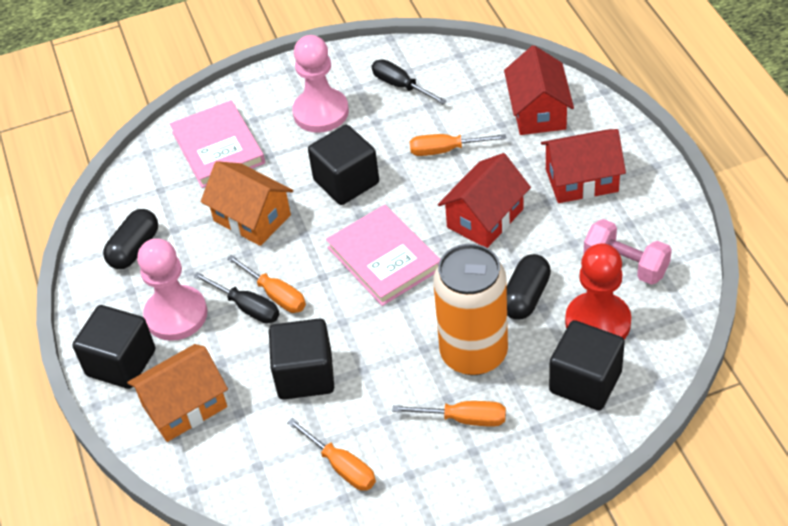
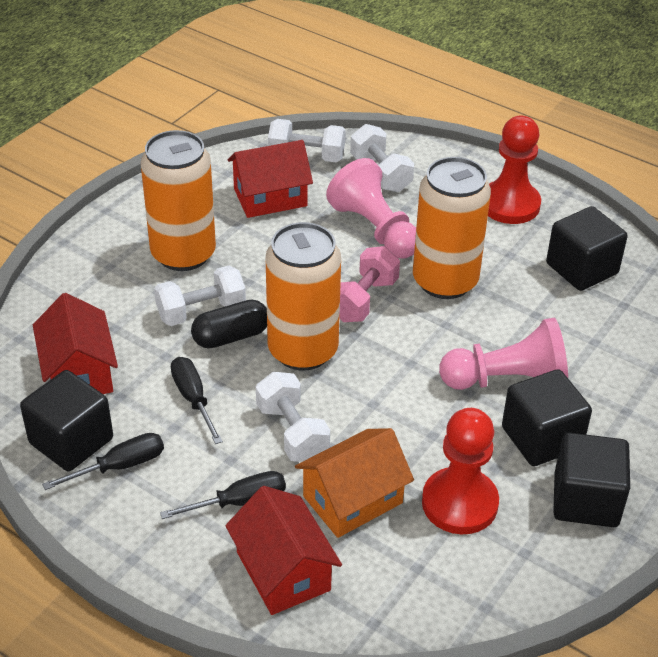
black capsule: [103,209,158,269] [507,254,551,320] = 2 -> [191,300,267,348] = 1
black screwdriver: [193,272,280,324] [372,59,447,104] = 2 -> [42,433,164,490] [160,471,286,519] [171,357,223,444] = 3
orange can: [433,244,508,375] = 1 -> [141,130,216,271] [266,222,341,370] [413,157,491,299] = 3
orange house: [127,344,228,442] [201,161,293,246] = 2 -> [295,428,414,538] = 1
orange screwdriver: [227,255,306,313] [287,418,376,491] [392,401,506,427] [410,134,506,156] = 4 -> none = 0
pink book: [170,100,265,188] [326,205,440,306] = 2 -> none = 0
red pawn: [565,243,631,339] = 1 -> [422,408,499,534] [488,116,541,224] = 2
white dumbbell: none = 0 -> [154,265,246,326] [256,371,330,462] [268,119,346,162] [350,124,414,192] = 4

